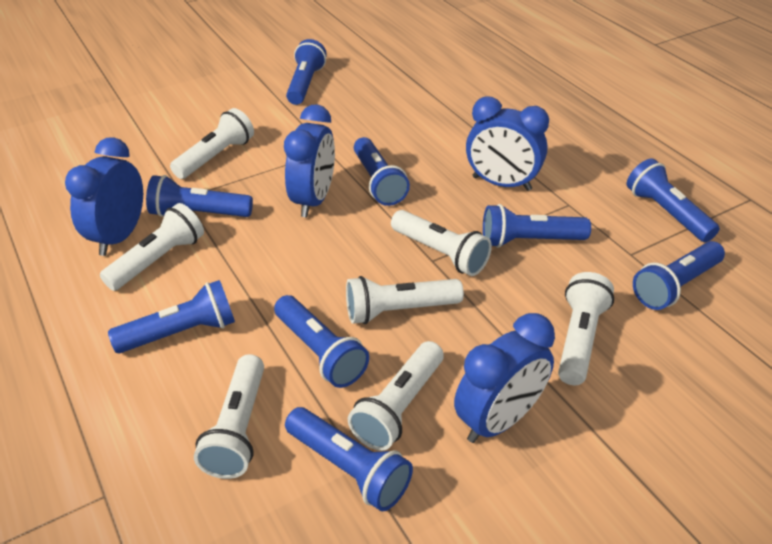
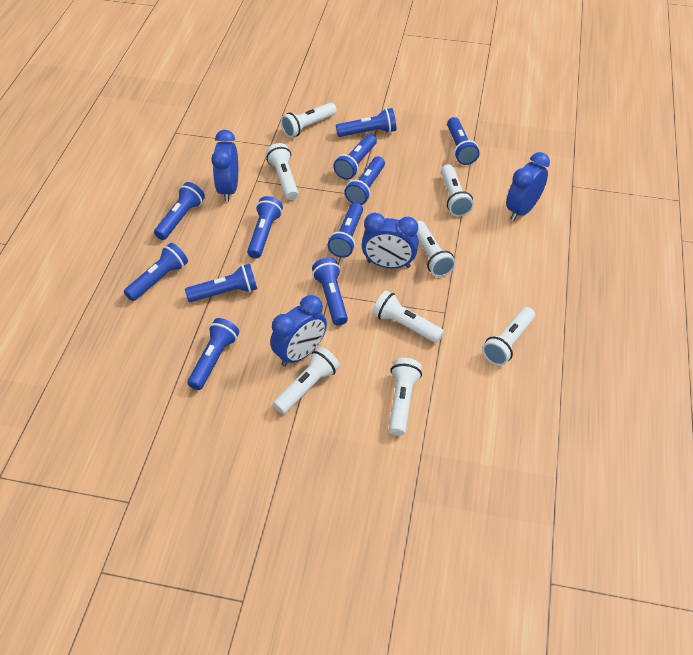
blue flashlight: [108,280,235,353] [146,175,253,217] [274,295,369,388] [285,407,413,511] [286,39,327,105] [354,137,410,206] [483,204,591,248] [627,158,720,242] [633,241,725,310] = 9 -> [124,243,188,301] [154,182,205,240] [185,264,257,302] [187,318,239,390] [247,196,283,259] [312,258,348,326] [327,202,363,258] [333,134,377,180] [336,108,396,137] [344,156,385,205] [447,117,480,165] = 11
white flashlight: [100,203,204,291] [170,108,254,179] [194,354,264,479] [346,276,464,324] [348,341,444,451] [391,210,492,276] [558,272,614,385] = 7 -> [266,143,299,200] [273,347,340,414] [281,103,337,138] [373,290,444,343] [389,358,422,436] [417,221,456,277] [441,164,474,217] [482,307,535,366] = 8

